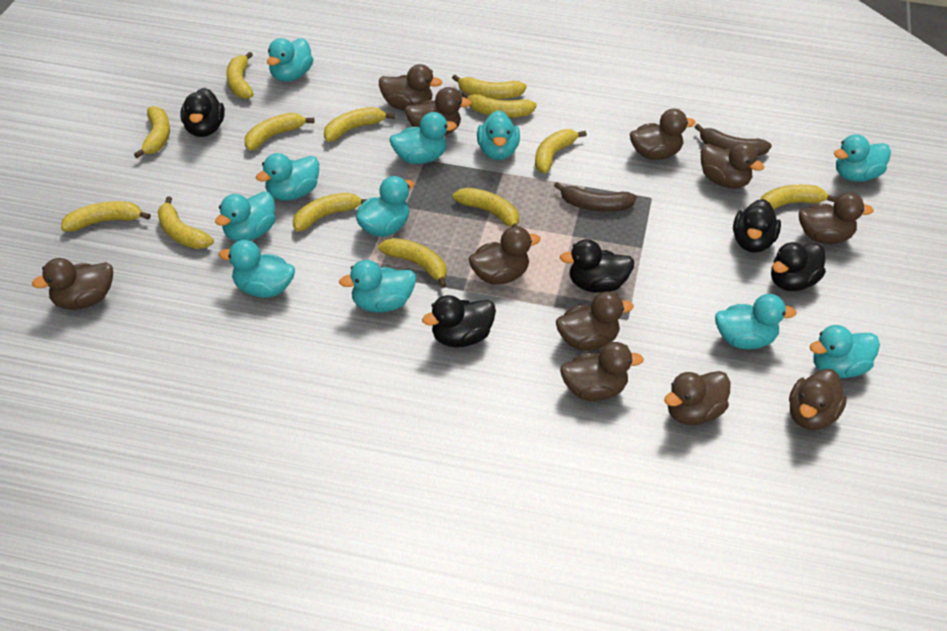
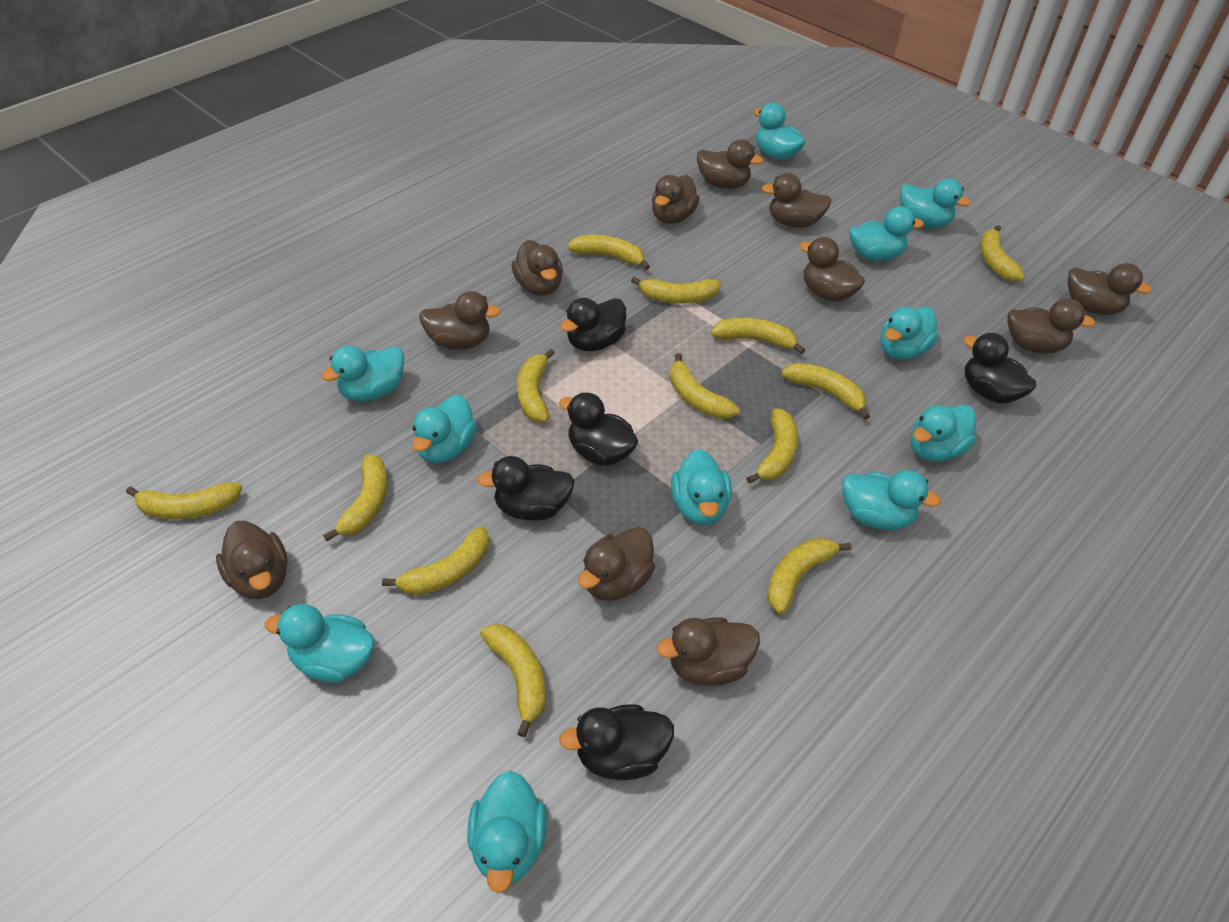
brown banana: [554,182,637,212] [695,124,772,156] = 2 -> none = 0

